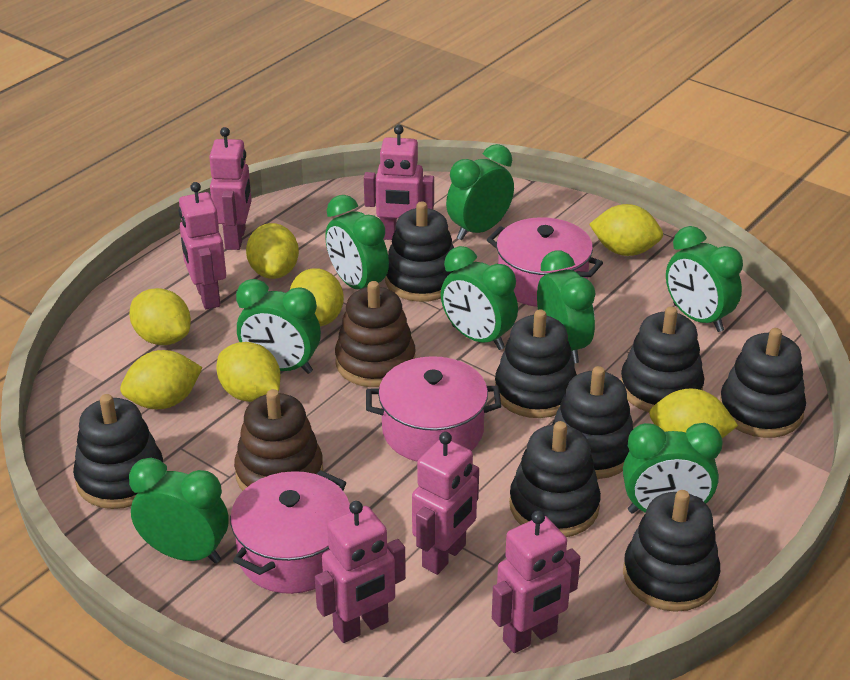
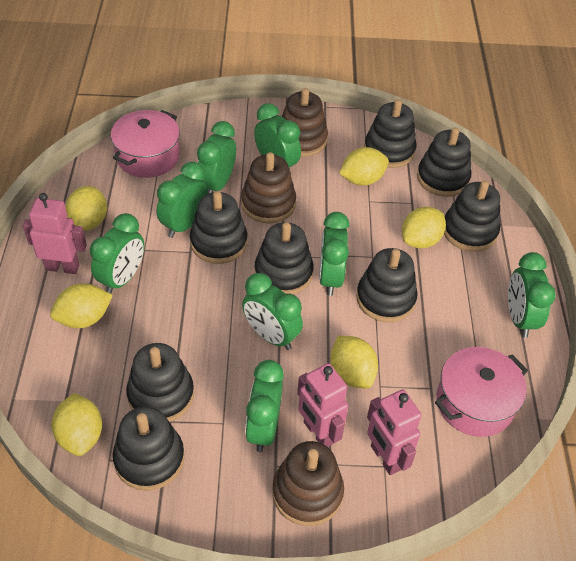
brown stacking toy: [234,389,323,491] [335,281,415,387] = 2 -> [241,152,296,224] [272,441,344,526] [281,88,328,157] = 3
pink pot: [230,470,351,594] [366,356,501,462] [487,217,603,307] = 3 -> [111,110,180,178] [435,347,528,437] = 2
pink robot: [178,182,226,309] [209,127,252,250] [315,501,406,643] [364,125,434,240] [412,432,479,575] [492,510,580,653] = 6 -> [23,193,87,274] [297,363,348,447] [367,390,422,475] = 3
yellow lemon: [120,350,203,409] [129,288,191,345] [216,342,280,402] [246,223,299,279] [290,268,344,326] [589,204,663,256] [649,389,738,438] = 7 -> [50,283,113,328] [51,393,102,456] [66,186,107,231] [330,336,378,388] [339,147,389,185] [402,207,446,248] = 6

